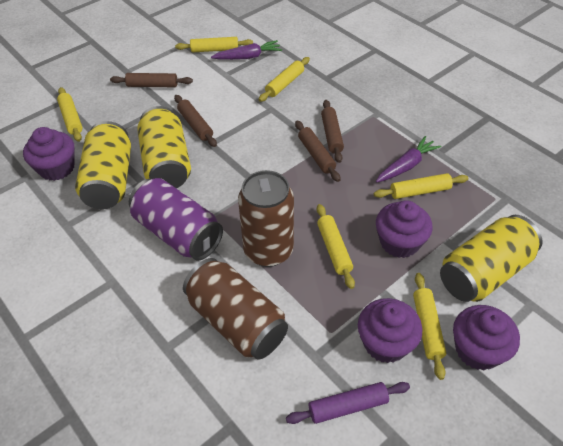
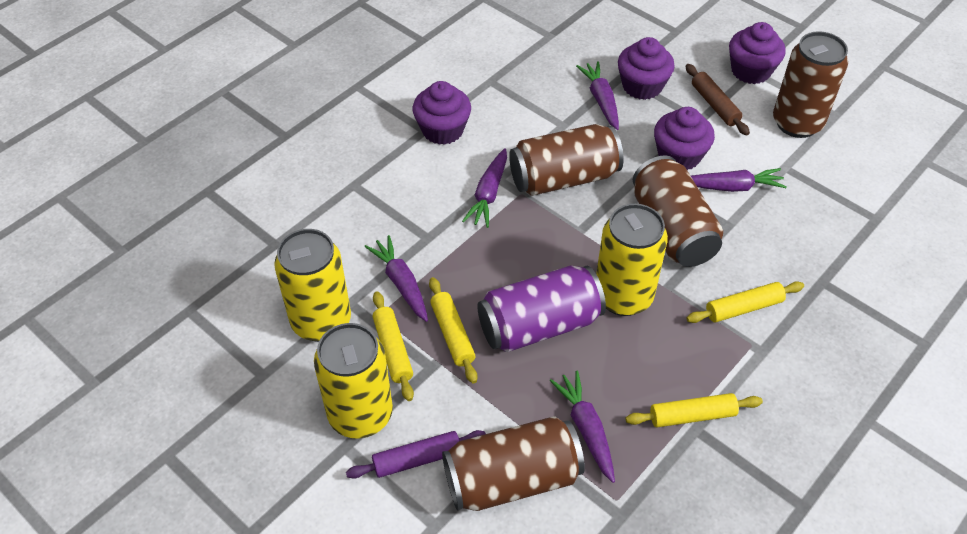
brown can: [183,258,288,360] [238,170,294,267] = 2 -> [442,416,585,511] [509,124,624,196] [633,155,723,267] [773,31,848,138] = 4
brown rolling pin: [110,73,193,87] [174,95,217,147] [295,121,340,182] [321,100,344,163] = 4 -> [686,64,750,136] = 1
purple carrot: [211,40,282,60] [376,136,441,183] = 2 -> [364,235,428,322] [462,148,507,228] [549,371,615,483] [576,61,619,130] [691,168,787,192] = 5
yellow rolling pin: [57,87,82,142] [175,37,253,52] [259,57,310,102] [317,204,355,289] [374,173,468,199] [413,273,446,380] = 6 -> [373,291,414,401] [429,277,478,384] [625,393,763,427] [686,281,804,323] = 4

